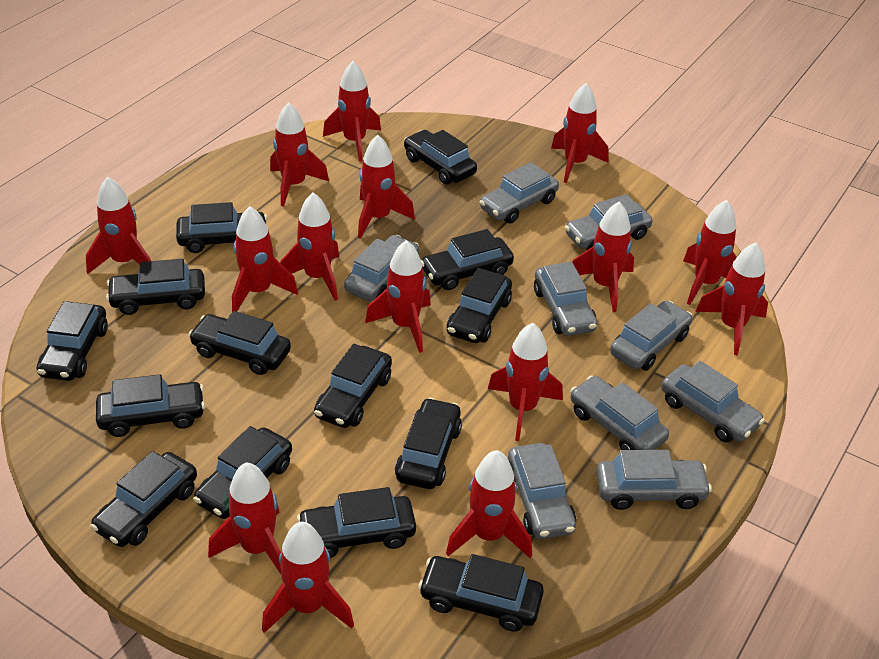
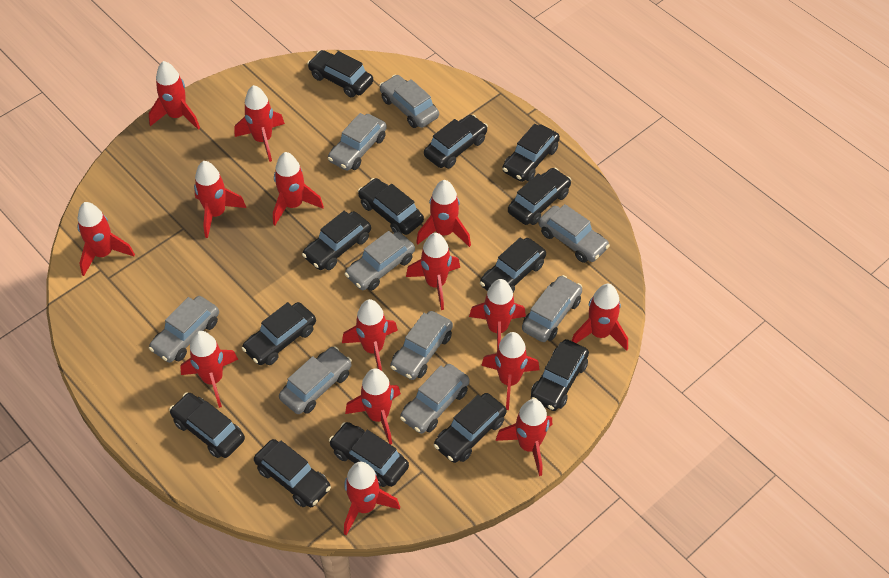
black car: [37,301,108,381] [90,451,197,547] [96,374,205,437] [106,259,205,315] [176,202,267,253] [188,311,291,375] [193,426,292,519] [297,487,416,558] [314,344,392,428] [395,398,462,489] [404,130,477,184] [418,554,544,632] [421,229,514,290] [447,268,512,343] = 14 -> [169,393,245,458] [241,302,316,365] [254,439,331,507] [302,211,371,270] [307,50,373,97] [329,422,409,487] [358,178,424,235] [424,114,488,169] [434,393,507,463] [480,237,546,293] [502,124,560,182] [508,168,571,225] [531,339,589,411] = 13

